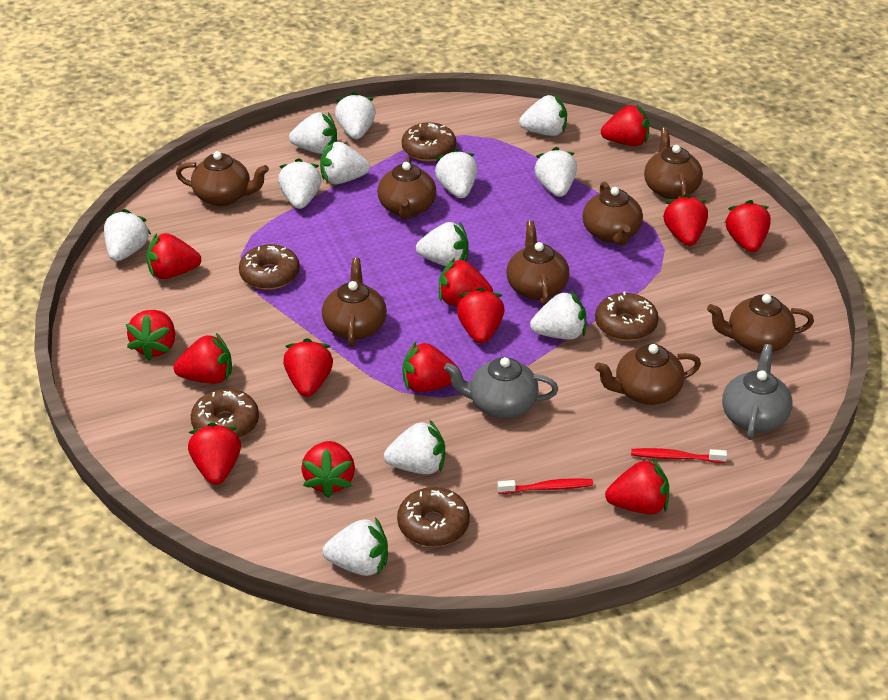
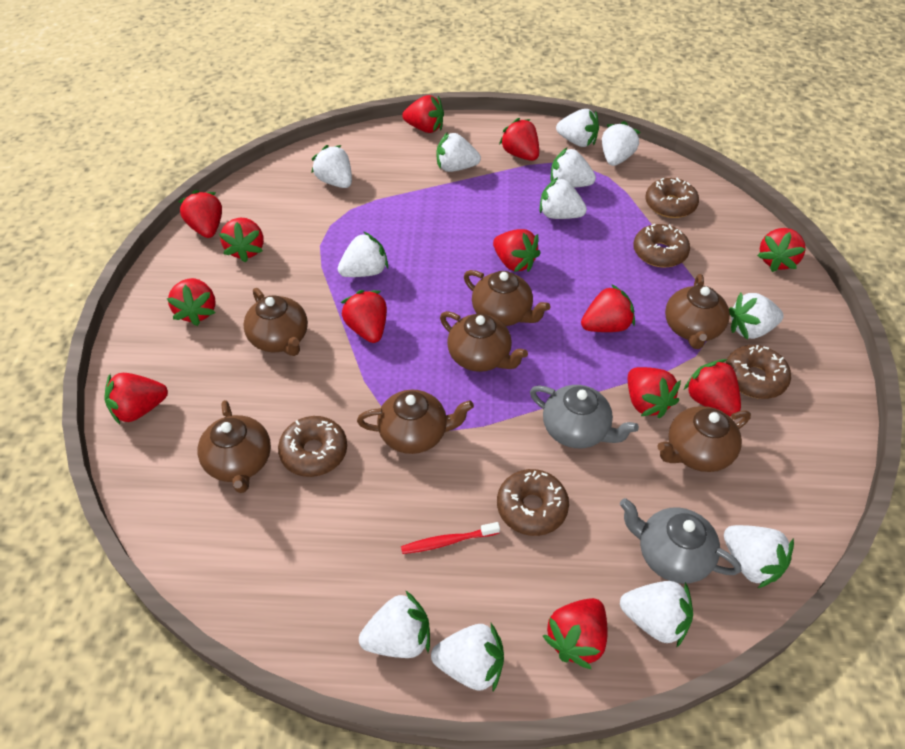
brown teapot: [176,151,269,206] [322,258,387,347] [377,157,436,220] [506,221,569,306] [582,181,643,246] [595,344,701,405] [644,127,703,199] [707,294,814,353] = 8 -> [198,400,271,493] [243,288,308,356] [357,390,474,454] [440,311,528,372] [464,270,551,326] [658,406,751,472] [665,274,730,349] = 7
red toothbrush: [497,478,593,494] [631,448,727,463] = 2 -> [401,522,500,554] = 1

